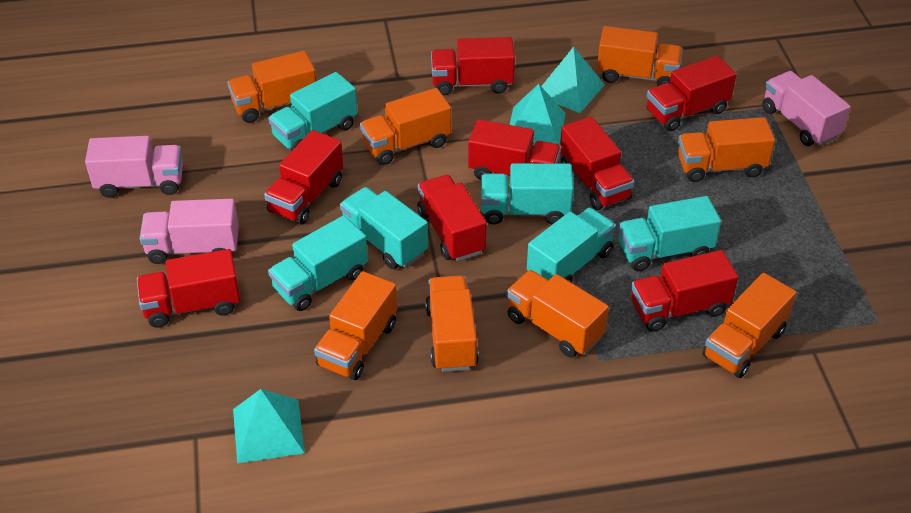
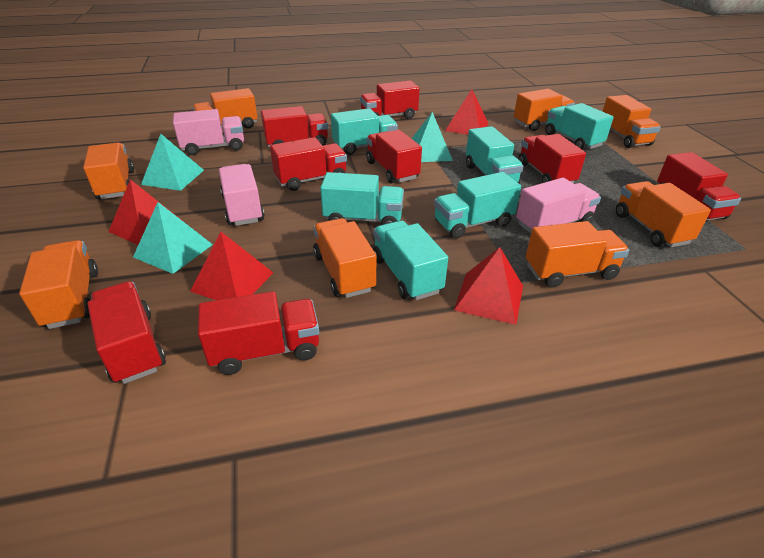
red pyramid: none = 0 -> [109,179,184,245] [190,232,273,300] [445,89,489,135] [454,247,523,325] = 4

